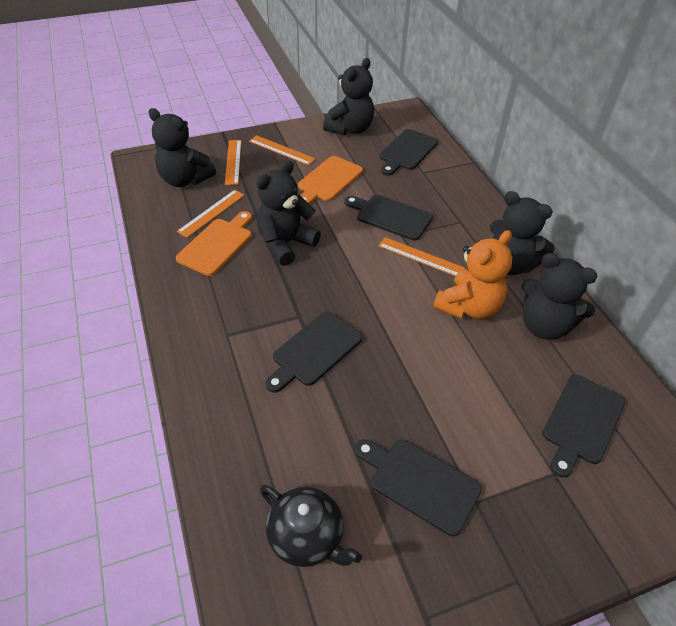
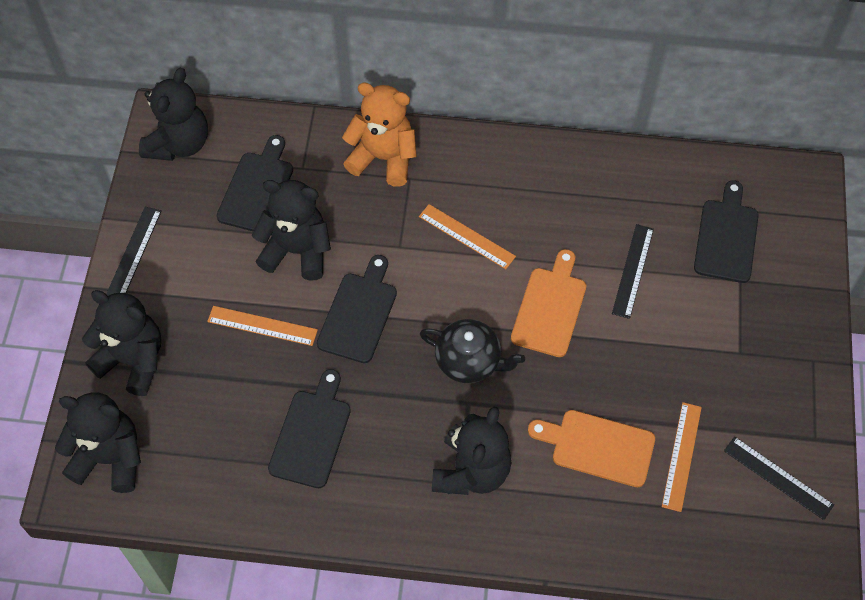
black cutting board: [265,311,362,393] [344,195,433,241] [355,440,482,536] [380,129,438,175] [542,374,625,478] = 5 -> [217,135,293,231] [268,369,351,488] [317,255,397,363] [694,180,759,283] = 4
black ruler: none = 0 -> [106,207,162,296] [612,224,654,319] [724,437,834,520] = 3
orange ruler: [177,190,245,238] [225,140,241,185] [249,135,316,165] [378,237,465,276] = 4 -> [207,306,318,346] [419,204,516,269] [662,402,702,512] = 3

